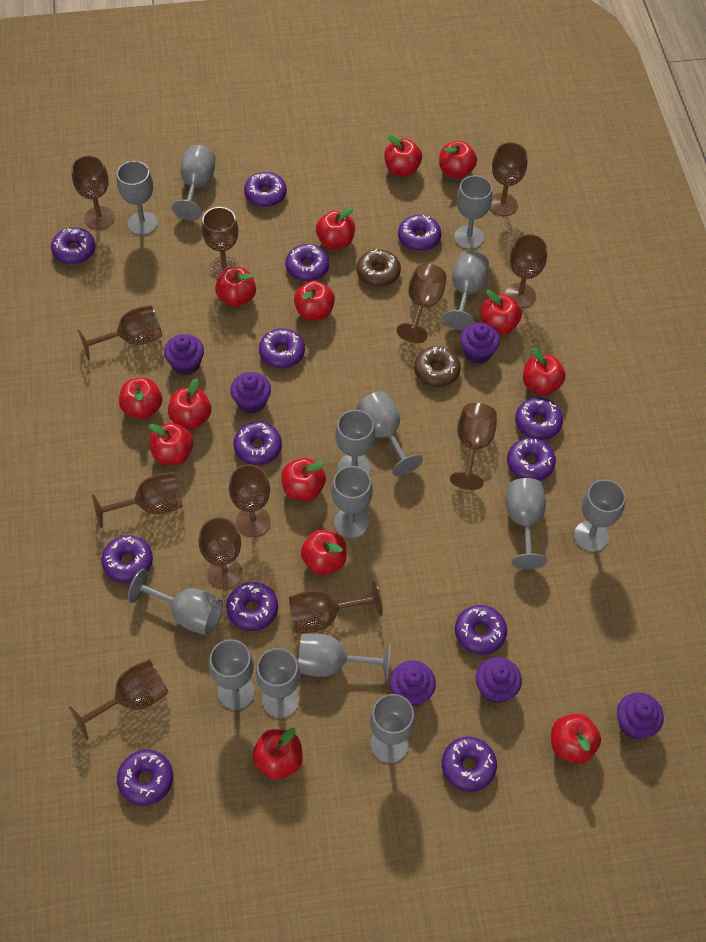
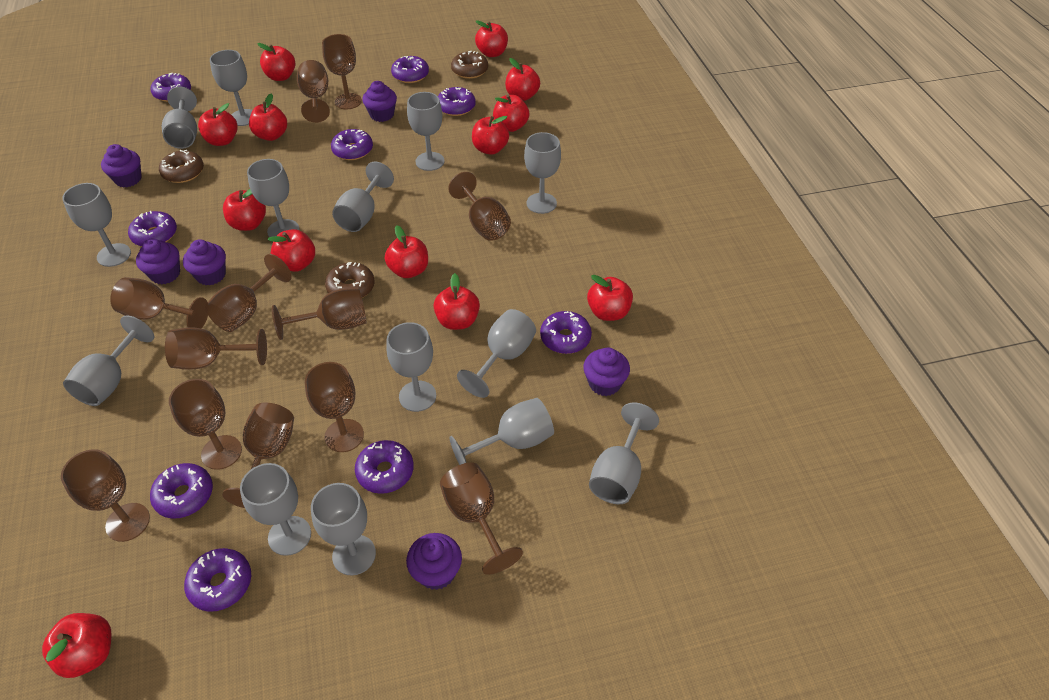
brown donut: [357,249,401,287] [414,346,461,387] = 2 -> [159,150,204,183] [325,262,375,298] [451,51,488,79] = 3
purple donut: [51,227,96,264] [101,535,153,583] [117,750,173,806] [226,582,278,631] [233,422,282,465] [244,172,287,207] [259,328,305,369] [285,244,330,282] [398,215,441,251] [442,737,497,792] [455,605,507,655] [507,438,556,481] [515,398,563,440] = 13 -> [128,211,177,246] [150,463,213,519] [151,73,191,102] [184,548,251,612] [331,129,373,160] [355,440,414,494] [391,56,429,83] [438,87,476,116] [540,311,592,354] = 9
red apple: [119,378,162,419] [149,423,194,465] [168,378,211,429] [215,267,256,307] [252,728,303,780] [281,458,326,501] [294,281,335,321] [301,530,347,575] [316,208,355,249] [384,135,422,176] [439,141,477,179] [481,290,522,335] [523,347,566,396] [551,714,601,764] = 14 -> [42,613,112,678] [198,103,238,146] [223,189,266,231] [249,94,287,141] [257,43,295,81] [267,229,315,272] [385,225,428,278] [433,273,480,330] [472,116,509,155] [475,20,508,57] [493,94,529,132] [505,58,540,101] [587,275,633,321] = 13

